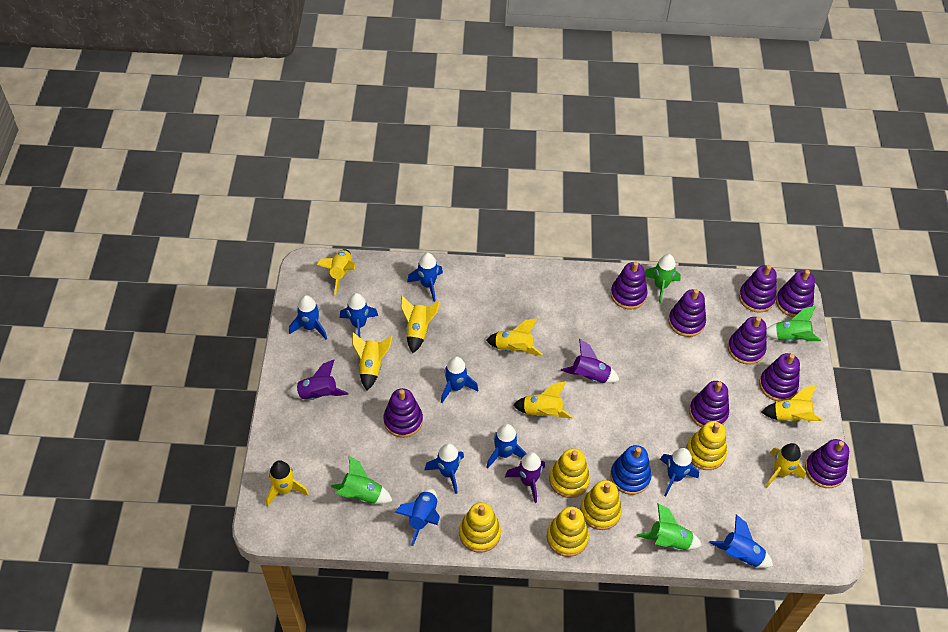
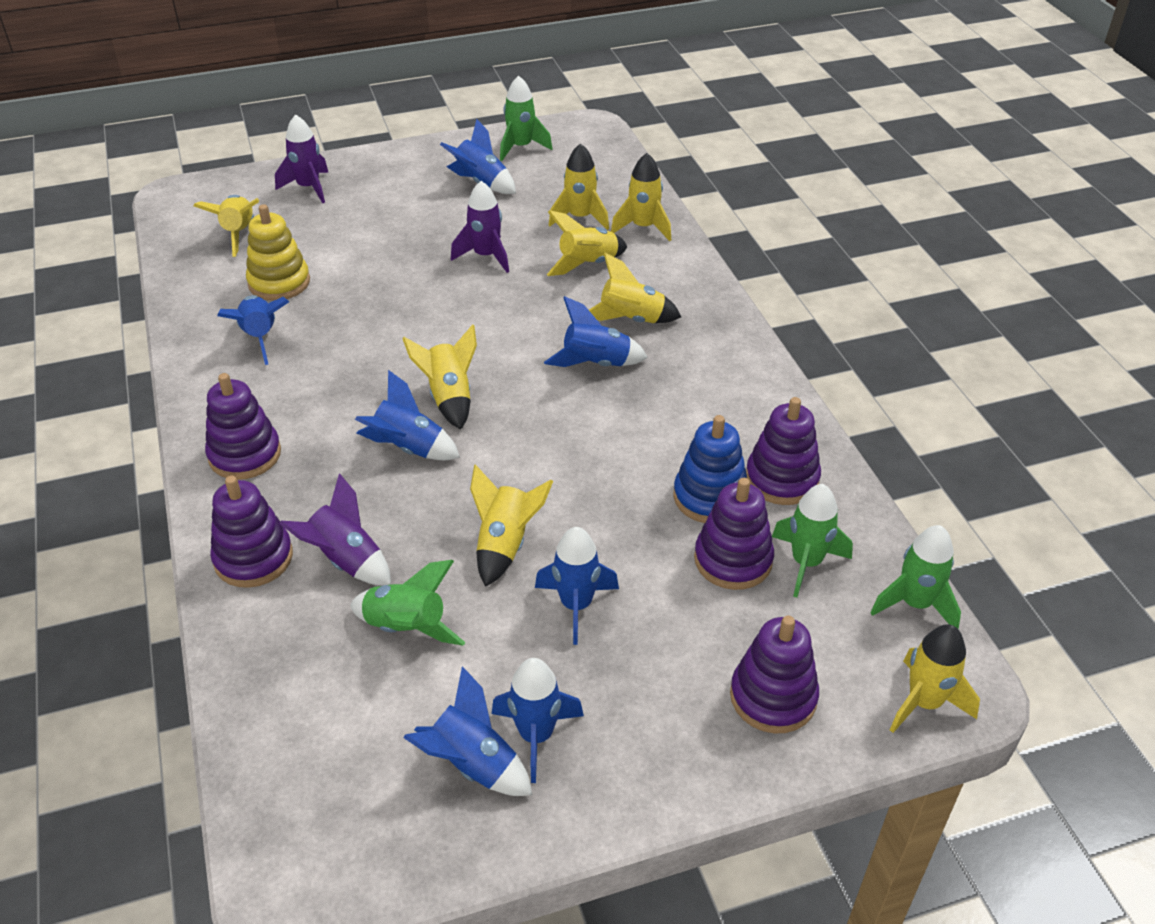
blue rocket: [289,295,327,339] [340,293,378,337] [395,489,440,546] [407,253,443,302] [425,443,464,494] [441,356,478,403] [486,424,527,468] [660,448,699,496] [709,514,773,568] = 9 -> [217,295,289,365] [355,370,460,460] [403,666,532,796] [440,119,516,194] [492,658,584,783] [535,527,619,645] [544,296,648,367] = 7
purple stacking toy: [384,388,423,438] [611,262,648,309] [668,289,706,337] [689,381,729,428] [728,317,766,365] [739,265,777,313] [759,353,800,401] [776,270,815,317] [805,439,849,488] = 9 -> [205,373,281,480] [210,476,293,588] [694,478,774,590] [730,616,819,734] [746,397,821,505] = 5
yellow stacking toy: [459,502,501,553] [547,507,589,557] [549,448,590,498] [580,480,622,530] [686,421,727,470] = 5 -> [246,204,310,301] = 1

